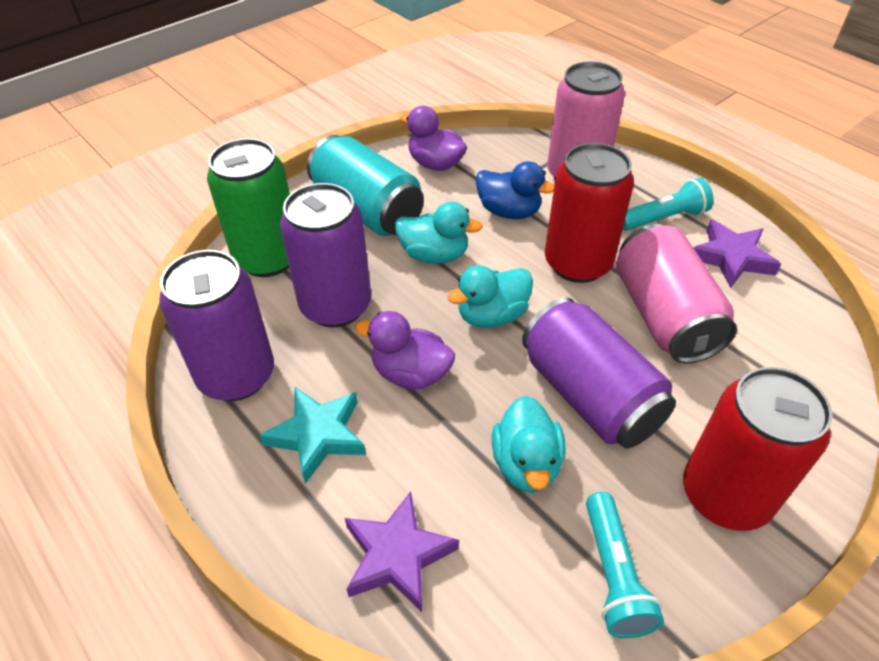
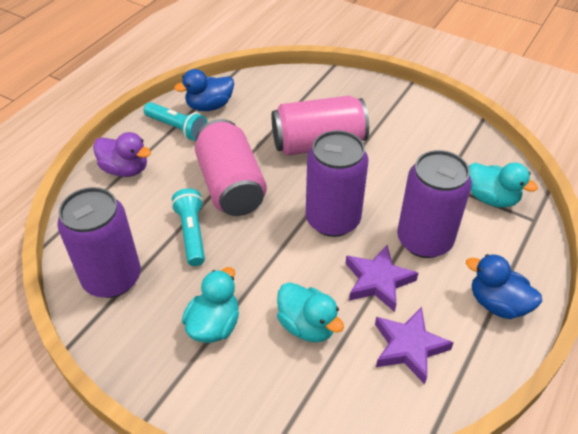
blue duck: [475,161,554,219] = 1 -> [174,69,234,111] [466,254,542,319] = 2
green can: [207,138,290,277] = 1 -> none = 0
purple duck: [355,311,455,390] [400,106,467,171] = 2 -> [93,132,151,177] = 1
red can: [545,143,634,283] [683,367,833,531] = 2 -> none = 0
turquoise can: [307,135,424,236] = 1 -> none = 0
turquoise star: [260,387,366,484] = 1 -> none = 0

